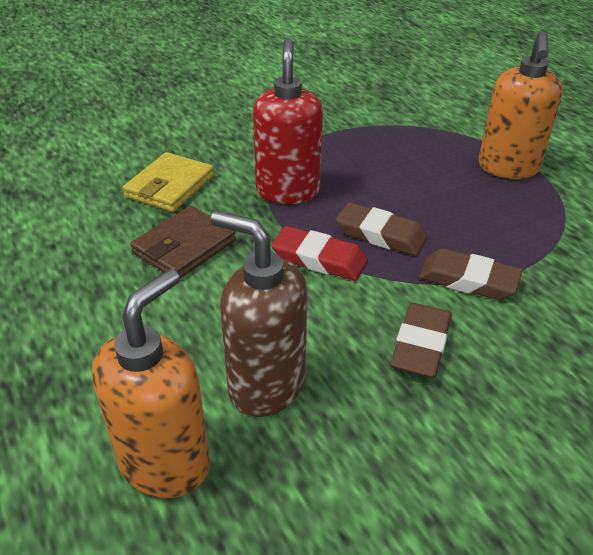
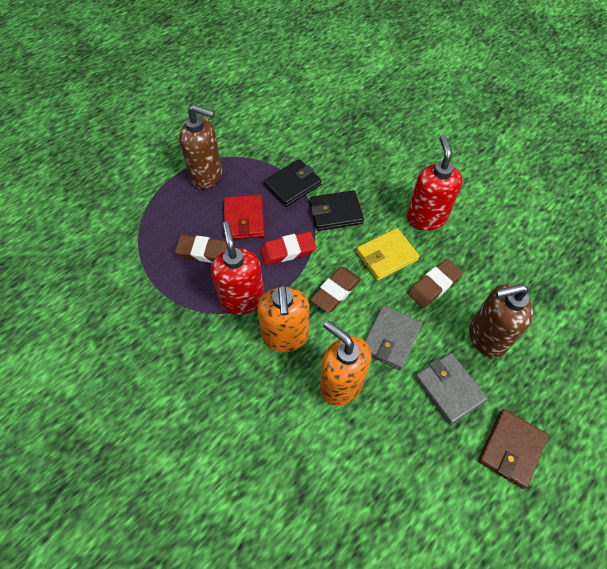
black wallet: none = 0 -> [264,159,322,207] [310,190,364,231] = 2
brown soap dispenser: [211,211,307,417] = 1 -> [179,105,222,189] [469,284,533,358] = 2
grey wallet: none = 0 -> [365,305,422,370] [415,353,488,425] = 2
red soap dispenser: [253,38,323,204] = 1 -> [211,221,264,315] [407,135,462,231] = 2
red wallet: none = 0 -> [224,195,265,239] = 1

